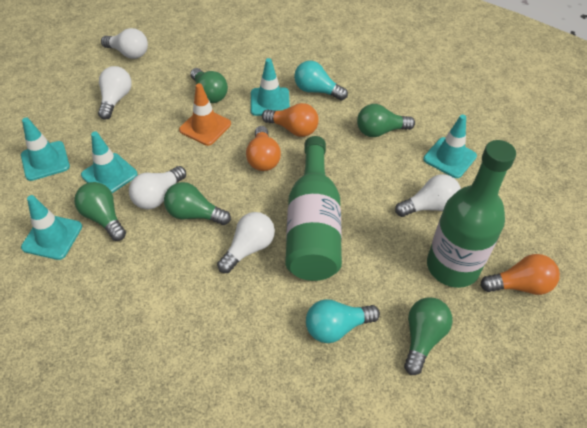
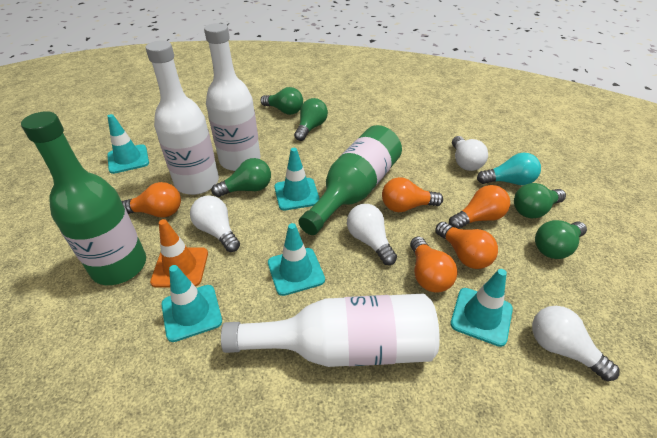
orange light bulb: [246,126,281,171] [262,103,319,137] [480,254,560,295] = 3 -> [121,182,181,217] [382,177,443,212] [410,237,457,293] [435,222,498,269] [449,185,510,229] = 5
turquoise light bulb: [294,61,348,100] [306,299,380,343] = 2 -> [477,153,541,185] = 1
white bottle: none = 0 -> [145,41,219,195] [204,23,260,171] [221,294,440,367] = 3
white light bulb: [98,66,132,120] [101,28,148,59] [129,166,186,209] [217,212,275,273] [395,174,461,217] = 5 -> [190,195,240,252] [347,204,397,265] [452,136,488,171] [532,306,620,381] = 4

